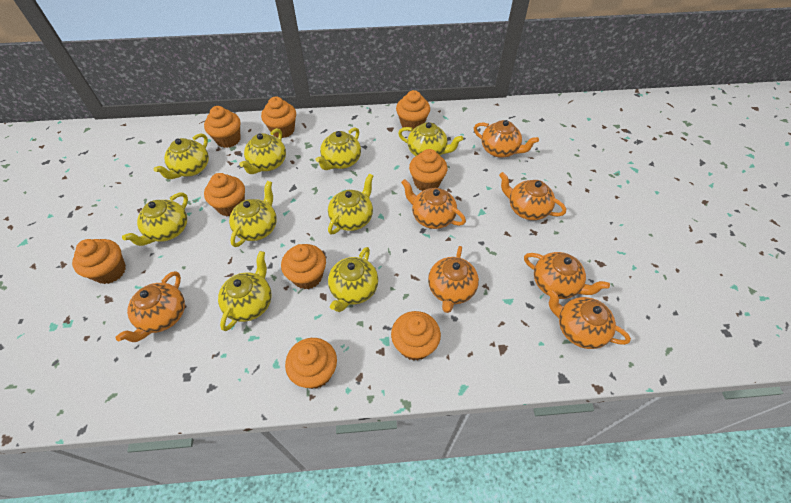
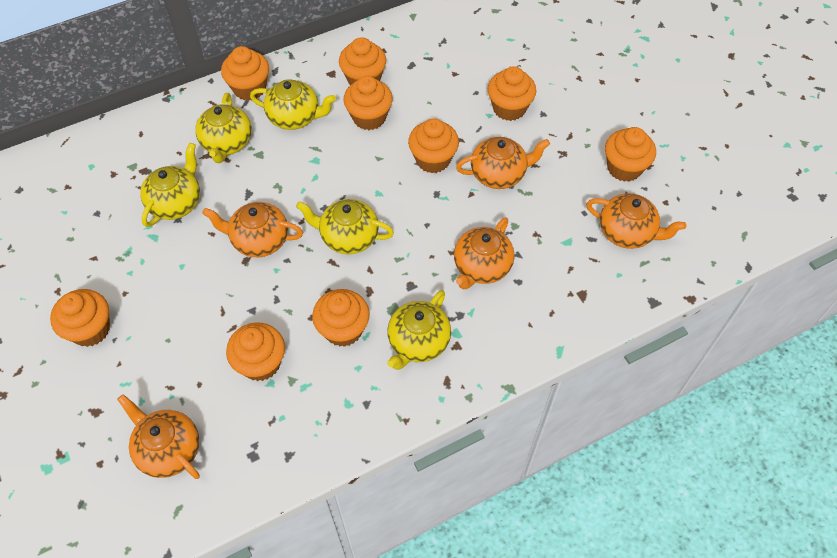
orange teapot: [116,271,185,342] [401,179,466,229] [428,246,479,313] [474,120,539,158] [499,172,566,220] [524,252,610,299] [547,289,631,349] = 7 -> [117,394,200,479] [202,202,303,257] [454,217,514,290] [456,137,550,189] [586,193,686,249] = 5
yellow teapot: [122,193,188,246] [154,133,209,179] [218,251,272,331] [229,181,277,247] [239,128,286,174] [315,127,361,170] [328,174,373,234] [328,247,378,312] [398,122,463,156] = 9 -> [140,143,200,227] [195,93,252,163] [250,79,336,130] [296,199,394,254] [387,290,451,370] = 5

